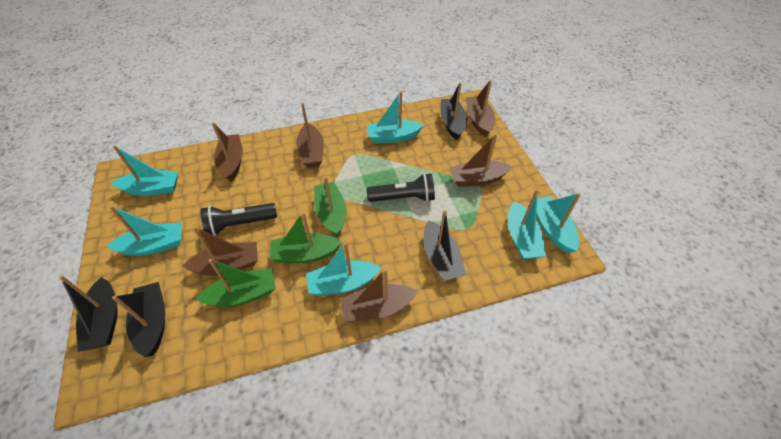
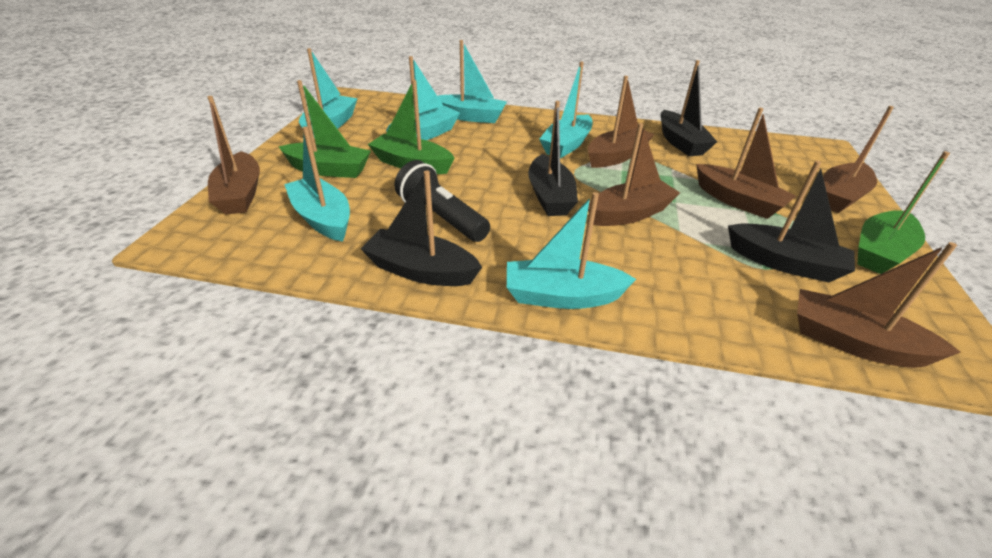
black flashlight: [201,203,277,236] [367,173,435,202] = 2 -> [394,160,490,242] = 1

